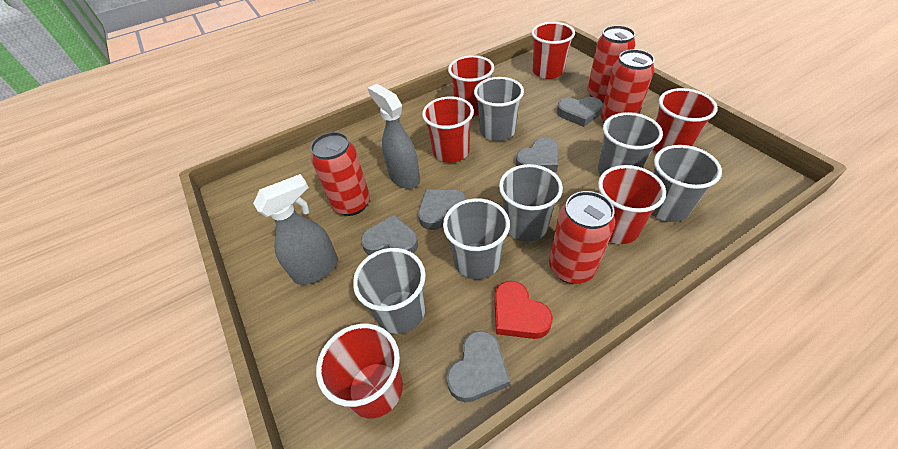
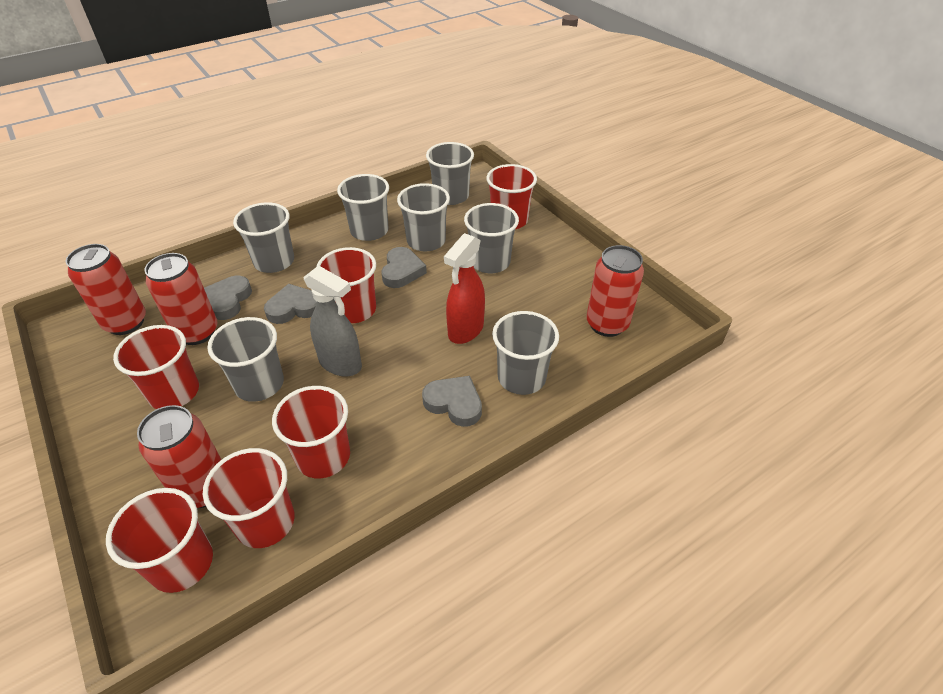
grey cup: [353,248,426,334] [443,198,510,279] [474,77,524,141] [499,164,563,242] [598,112,663,175] [651,145,722,222] = 6 -> [207,317,284,402] [233,202,294,273] [337,174,389,241] [397,183,450,251] [426,142,474,205] [464,203,519,273] [492,311,559,395] = 7
grey heart: [361,215,418,255] [418,190,467,230] [447,331,510,402] [516,138,559,172] [557,97,603,127] = 5 -> [204,276,252,320] [264,284,317,324] [381,247,427,288] [422,376,482,427] = 4
grey spray bottle: [253,174,338,285] [368,84,420,189] = 2 -> [303,265,362,377] = 1
red heart: [494,281,553,339] = 1 -> none = 0
red spray bottle: none = 0 -> [444,233,485,344] = 1

